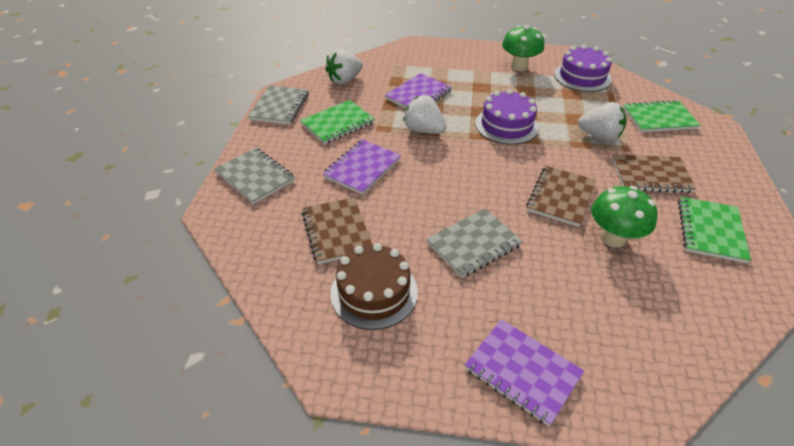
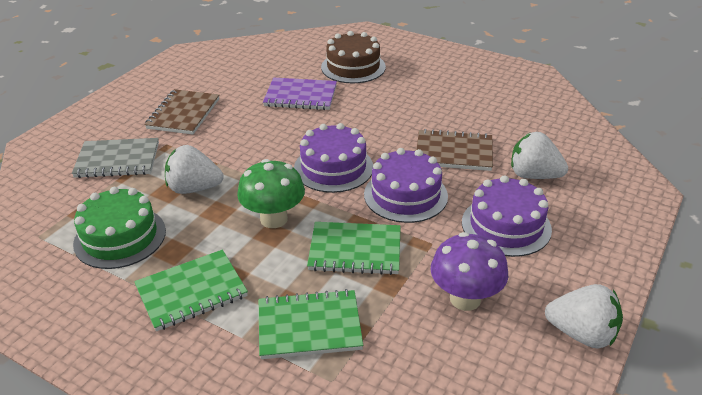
brown notebook: [302,197,373,264] [526,166,596,227] [612,155,696,193] = 3 -> [144,89,219,134] [416,129,493,171] = 2
green cake: none = 0 -> [73,187,166,269] = 1
green mushroom: [502,25,544,71] [591,186,657,248] = 2 -> [237,159,305,228] = 1
grey notebook: [214,147,295,204] [248,86,309,125] [426,209,522,278] = 3 -> [72,138,159,178] = 1
purple cake: [475,89,539,145] [554,45,612,92] = 2 -> [294,123,373,193] [364,148,448,223] [462,175,552,257] = 3
purple mushroom: none = 0 -> [431,232,508,311] = 1
purple notebook: [322,139,401,195] [385,73,452,108] [465,319,584,426] = 3 -> [263,78,337,110] = 1

